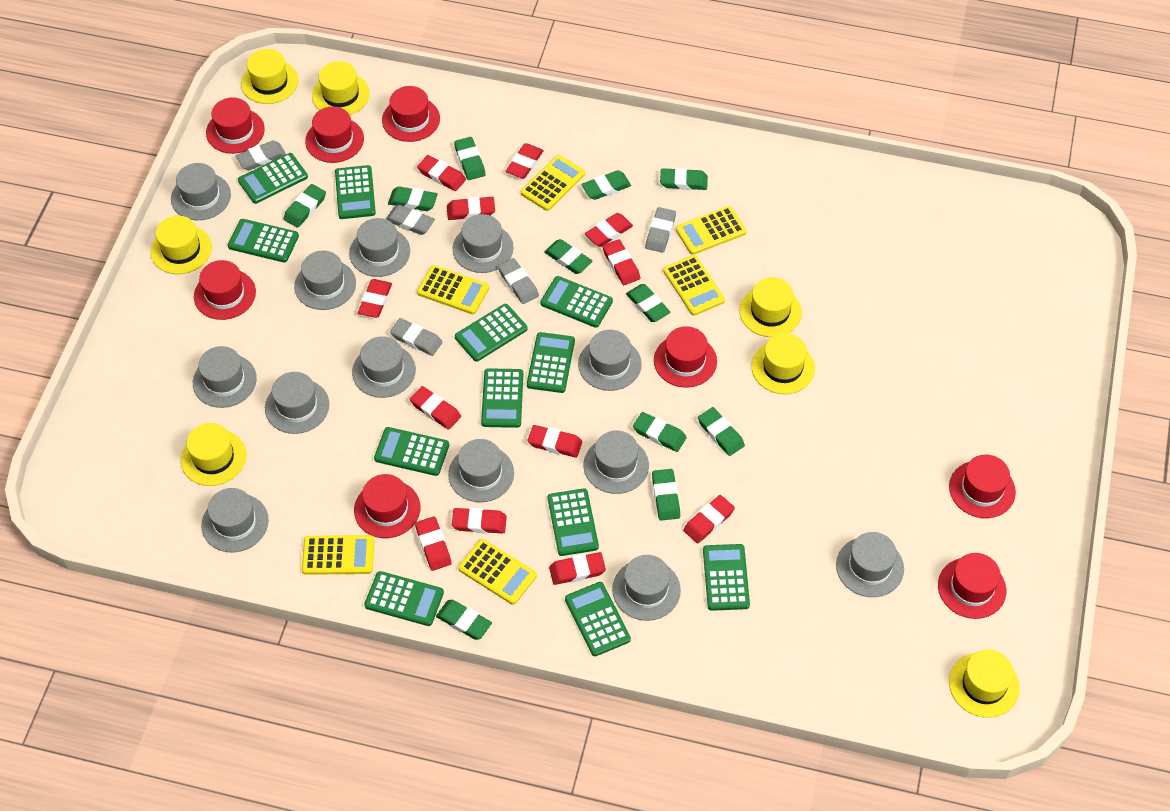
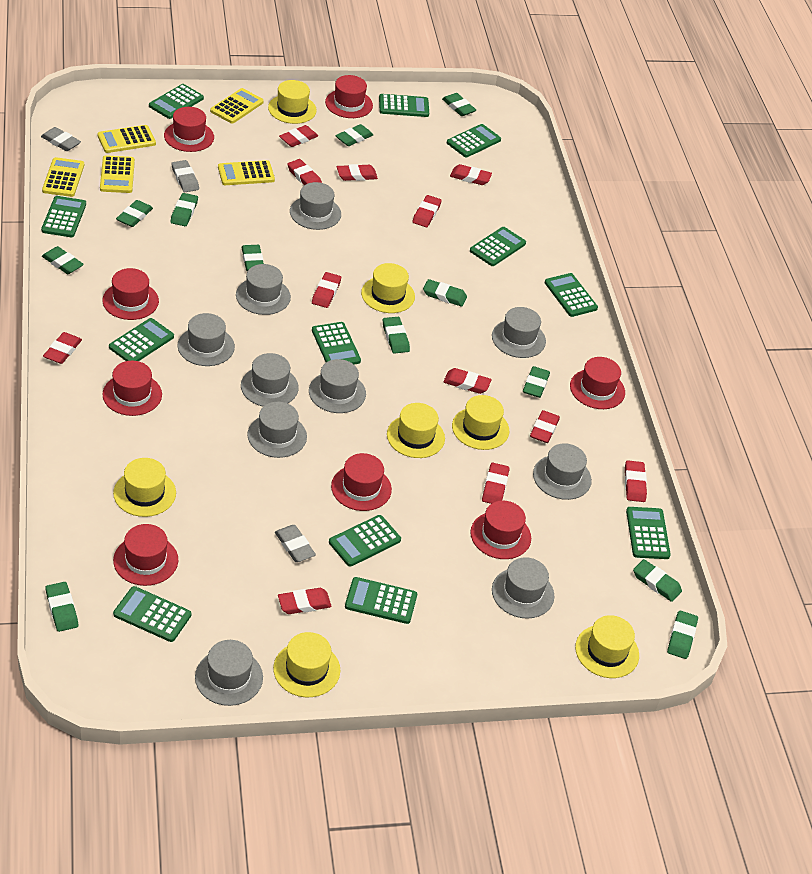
green eraser: [283,184,326,228] [388,186,438,211] [436,600,492,640] [454,137,486,180] [544,239,593,274] [581,170,631,200] [626,284,671,322] [633,412,687,452] [652,469,680,521] [660,168,708,190] [698,407,745,456] = 11 -> [42,246,84,274] [45,582,78,632] [116,200,153,227] [170,193,198,226] [241,245,264,271] [335,124,373,146] [383,317,410,354] [423,279,467,307] [442,93,476,116] [523,366,550,398] [633,559,682,602] [667,610,698,659] = 12
grey eraser: [236,141,286,170] [386,205,435,235] [390,318,442,356] [498,258,539,304] [645,207,676,253] = 5 -> [41,127,81,151] [171,160,199,192] [275,525,316,562] = 3
grey hat: [171,163,231,220] [193,346,257,408] [201,488,269,552] [265,372,329,434] [294,251,356,310] [349,218,410,277] [352,336,416,398] [448,439,514,502] [453,214,514,273] [578,330,642,391] [583,431,649,494] [612,555,681,621] [836,532,904,597] = 13 -> [178,313,235,366] [195,640,263,706] [236,264,291,315] [241,353,299,407] [247,402,307,458] [290,182,341,230] [309,359,366,413] [492,307,546,358] [492,557,554,618] [533,443,592,500] = 10
yellow calculator: [302,535,374,575] [417,265,489,314] [458,539,537,605] [521,155,585,211] [663,255,725,316] [676,206,747,255] = 6 -> [42,157,84,197] [97,125,156,153] [100,155,135,193] [210,88,264,124] [218,160,275,185] = 5

